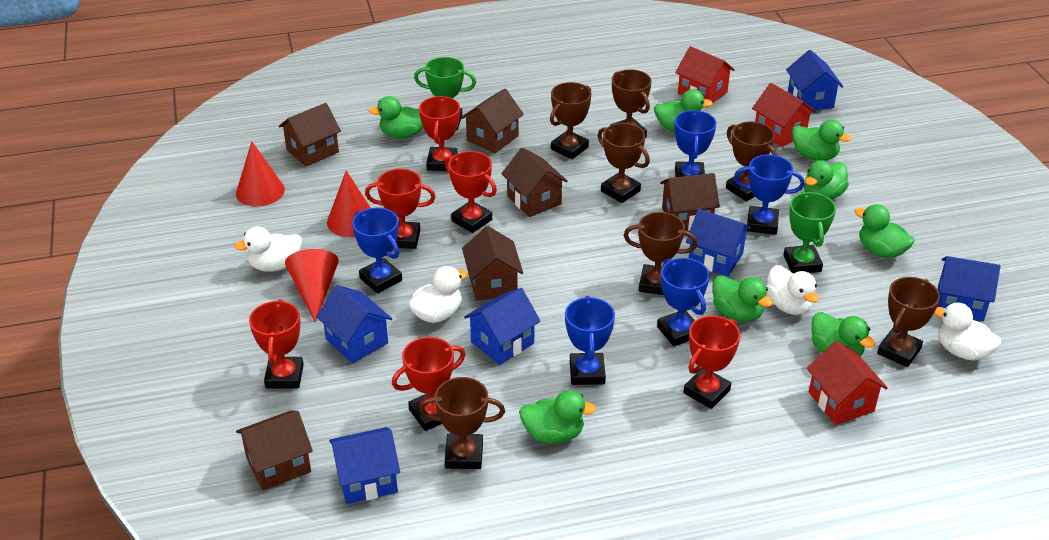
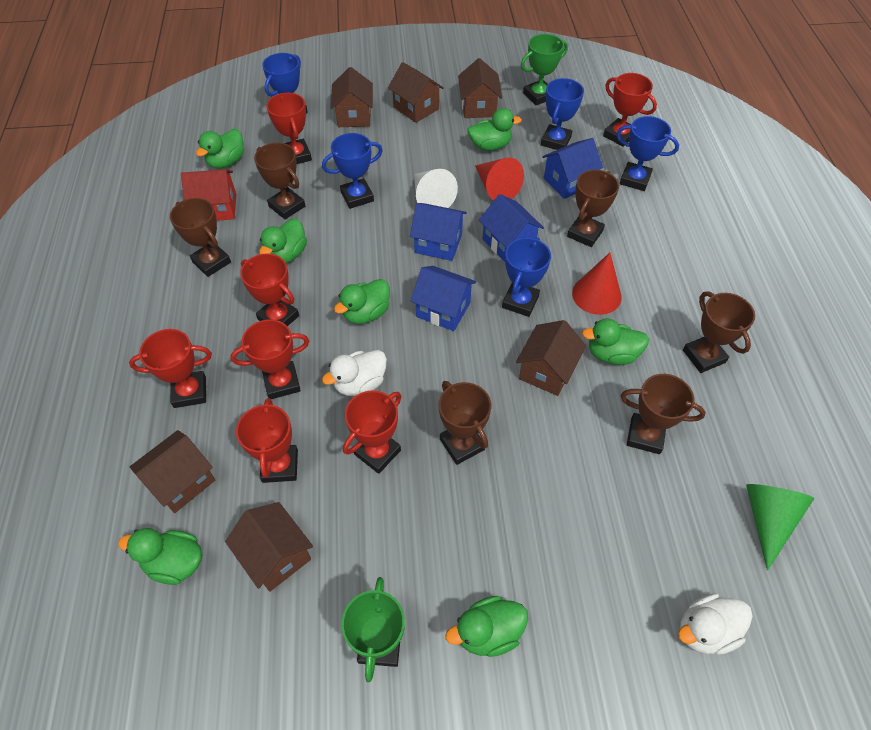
blue house: [316,285,392,363] [329,427,400,504] [464,288,541,365] [686,209,751,277] [786,50,843,110] [937,256,1000,321] = 6 -> [410,203,467,261] [411,266,476,331] [479,194,544,262] [542,138,603,199] = 4
brown trophy: [419,377,505,469] [550,82,591,159] [598,123,650,203] [610,69,652,138] [623,212,697,295] [726,121,777,201] [877,277,940,367] = 7 -> [170,198,231,277] [254,143,305,219] [439,381,491,465] [567,170,619,247] [621,374,706,454] [683,291,755,373] = 6
green cone: none = 0 -> [746,484,814,571] = 1
green duck: [369,96,423,138] [519,390,597,443] [654,89,713,132] [712,275,773,322] [792,120,851,160] [804,160,849,200] [811,312,875,357] [855,204,914,258] = 8 -> [118,528,202,585] [196,129,244,169] [259,219,307,264] [334,279,390,324] [446,596,528,657] [467,108,522,151] [582,318,649,365] = 7
red cone: [236,141,285,207] [285,249,339,322] [327,170,371,237] = 3 -> [475,158,524,201] [572,253,622,315] = 2
red house: [675,46,735,103] [752,83,816,147] [807,341,888,425] = 3 -> [181,169,236,221] = 1
red trophy: [249,299,304,388] [365,169,435,249] [392,337,466,431] [419,96,460,171] [445,151,497,233] [683,316,740,409] = 6 -> [129,329,212,408] [230,319,309,399] [236,398,298,483] [240,254,299,326] [266,93,312,164] [343,390,401,474] [603,73,657,147] = 7
white cone: none = 0 -> [414,169,458,208] = 1
white duck: [234,227,302,272] [408,266,468,323] [766,265,819,315] [934,303,1001,361] = 4 -> [322,350,387,396] [678,593,753,655] = 2

